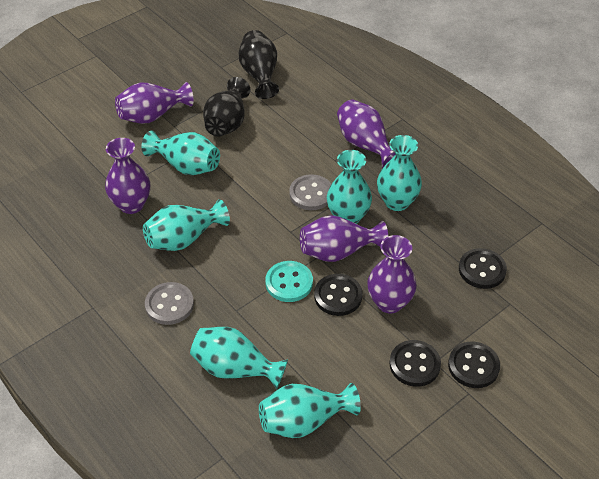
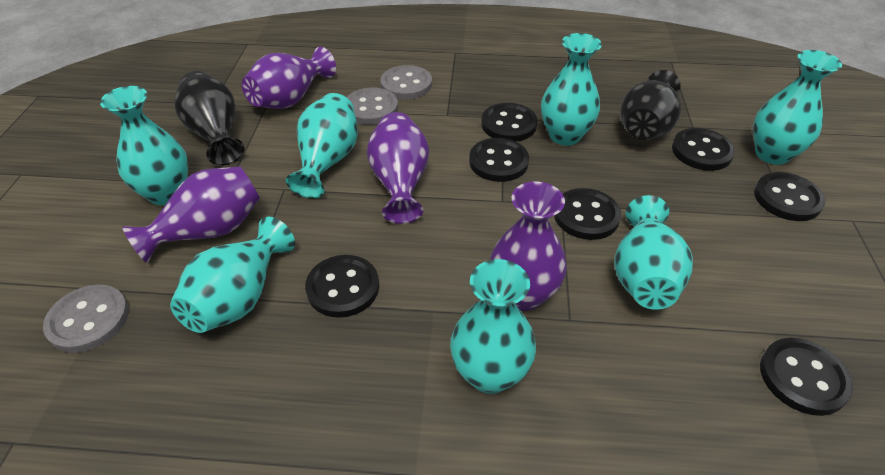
black button: [314,274,362,316] [389,340,441,387] [448,341,500,388] [459,248,507,289] = 4 -> [305,255,379,318] [469,138,529,182] [481,103,538,142] [554,188,621,240] [672,128,735,171] [754,172,826,221] [760,338,853,416] = 7
grey button: [145,282,194,325] [289,174,331,210] = 2 -> [43,285,129,353] [347,88,398,125] [380,65,432,99] = 3
purple vase: [105,138,150,214] [115,82,194,124] [300,215,388,262] [337,99,395,168] [367,235,417,313] = 5 -> [122,166,260,264] [242,47,336,109] [367,112,429,224] [490,182,567,311] = 4
turquoise button: [265,261,313,302] = 1 -> none = 0
turquoise vase: [141,131,220,175] [143,199,230,251] [190,327,288,389] [259,383,361,438] [327,150,372,224] [377,135,422,211] = 6 -> [100,86,188,205] [170,217,295,333] [286,93,358,199] [450,259,536,394] [541,33,602,146] [614,195,693,310] [753,50,842,165] = 7

